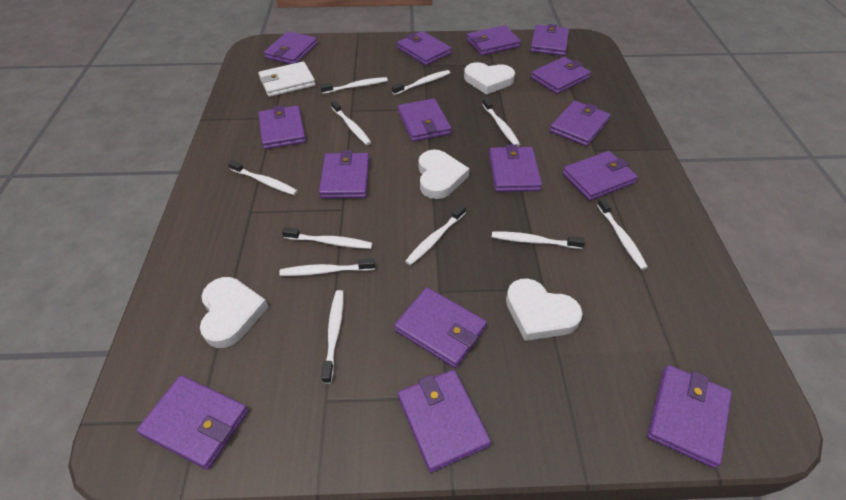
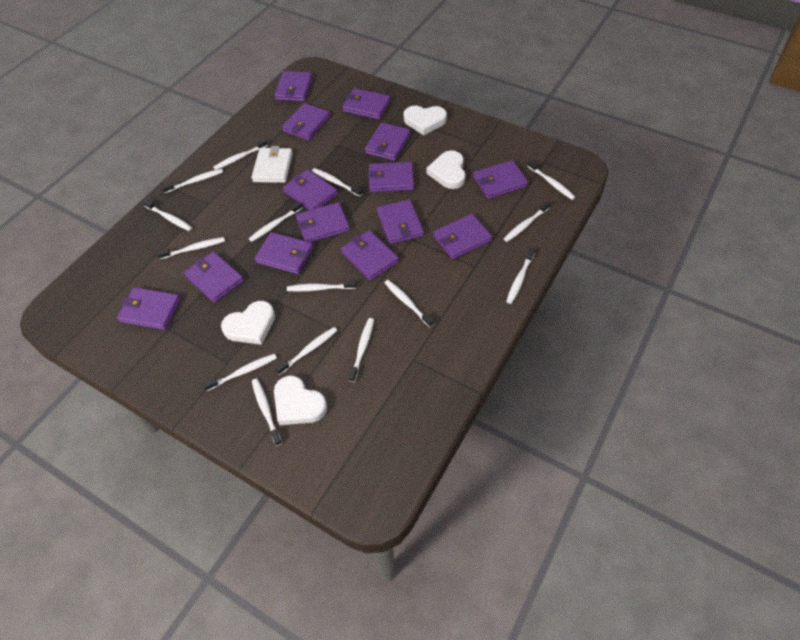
purple wallet: [137,375,248,470] [258,105,306,149] [264,31,317,64] [319,150,369,199] [394,287,487,368] [397,31,452,65] [398,99,451,142] [398,370,491,473] [467,25,521,55] [489,144,542,192] [530,24,569,56] [531,57,591,94] [550,101,610,146] [562,151,638,201] [647,365,732,468] = 15 -> [117,287,181,330] [184,251,244,303] [255,232,313,274] [275,71,312,102] [282,103,330,140] [283,169,338,210] [296,202,350,242] [341,230,399,281] [342,88,391,120] [365,123,411,161] [368,162,414,192] [377,199,424,244] [433,214,492,260] [473,160,528,199] = 14
white toothbrush: [228,160,298,195] [279,258,375,276] [282,227,373,249] [320,77,388,94] [321,290,344,384] [331,100,371,145] [392,70,450,95] [405,204,466,265] [482,98,520,146] [492,231,585,249] [597,198,648,270] = 11 -> [142,199,192,231] [157,237,225,259] [162,169,223,193] [203,354,277,391] [213,139,268,170] [249,201,303,242] [252,378,282,446] [275,327,337,375] [287,280,356,292] [312,168,362,197] [349,318,374,382] [385,280,434,327] [504,201,551,242] [506,248,535,304] [527,160,576,200] = 15

